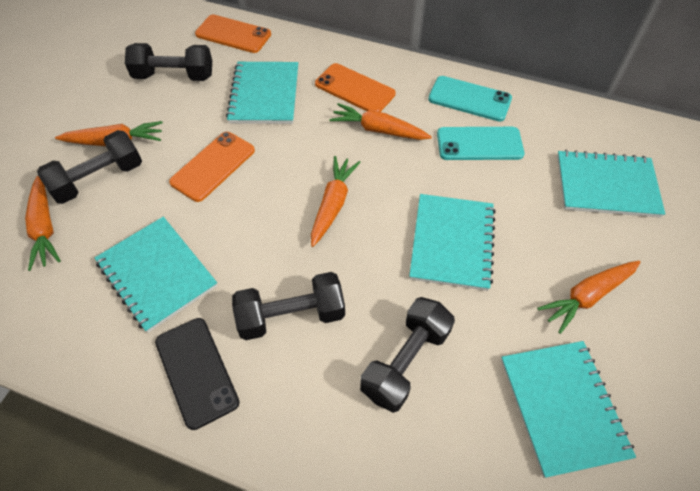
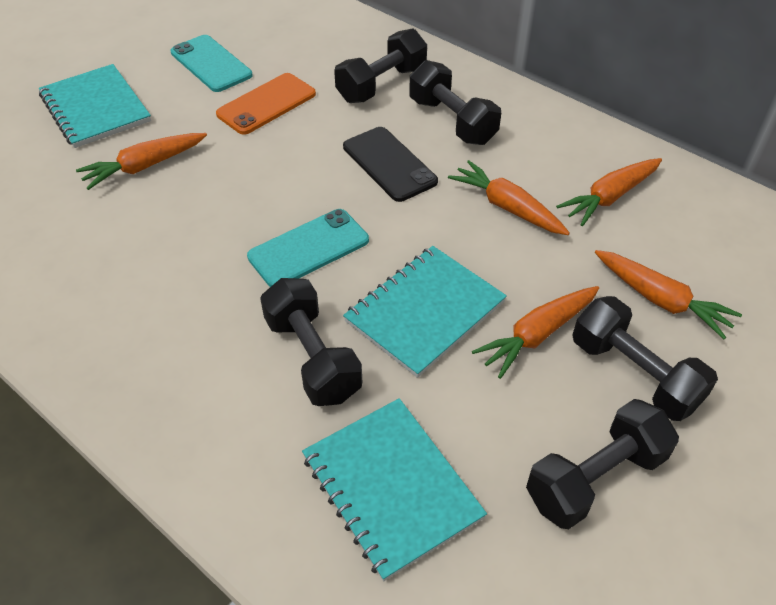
black dumbbell: [37,130,142,204] [125,43,212,81] [232,272,345,340] [360,297,455,413] = 4 -> [260,278,362,406] [334,29,427,103] [409,60,501,145] [526,399,679,529] [572,296,718,421] = 5
orange phone: [169,132,255,202] [195,15,271,53] [315,63,396,112] = 3 -> [216,73,316,135] = 1
turquoise notebook: [95,217,218,333] [226,62,298,124] [409,194,496,291] [501,341,636,478] [557,150,665,218] = 5 -> [39,64,151,148] [302,398,487,581] [343,246,507,378] = 3

